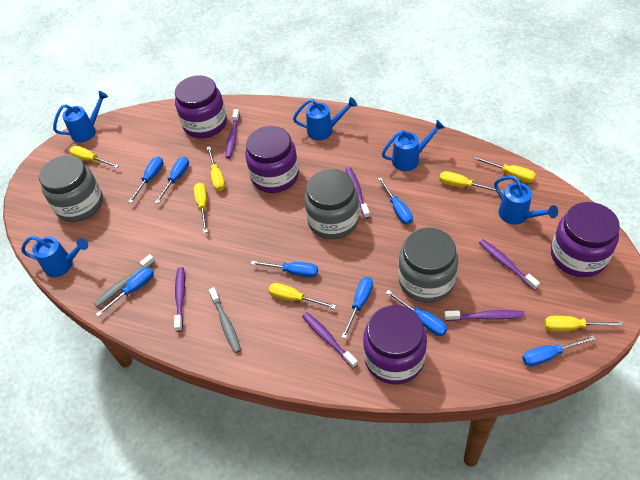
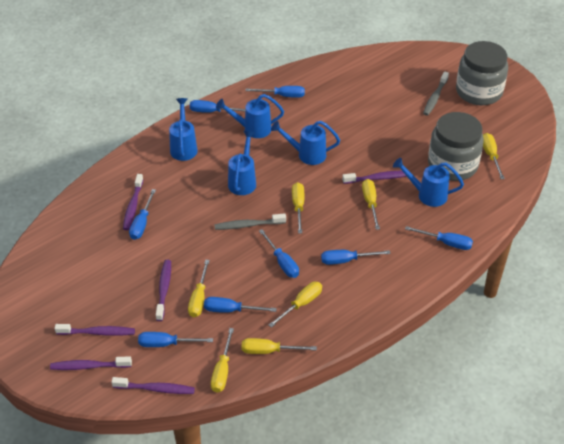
grey jar: [39,155,103,222] [304,169,359,239] [398,228,458,303] = 3 -> [428,112,484,181] [456,41,508,105] = 2
purple jar: [175,75,227,138] [245,126,299,193] [363,305,427,384] [551,202,620,277] = 4 -> none = 0

